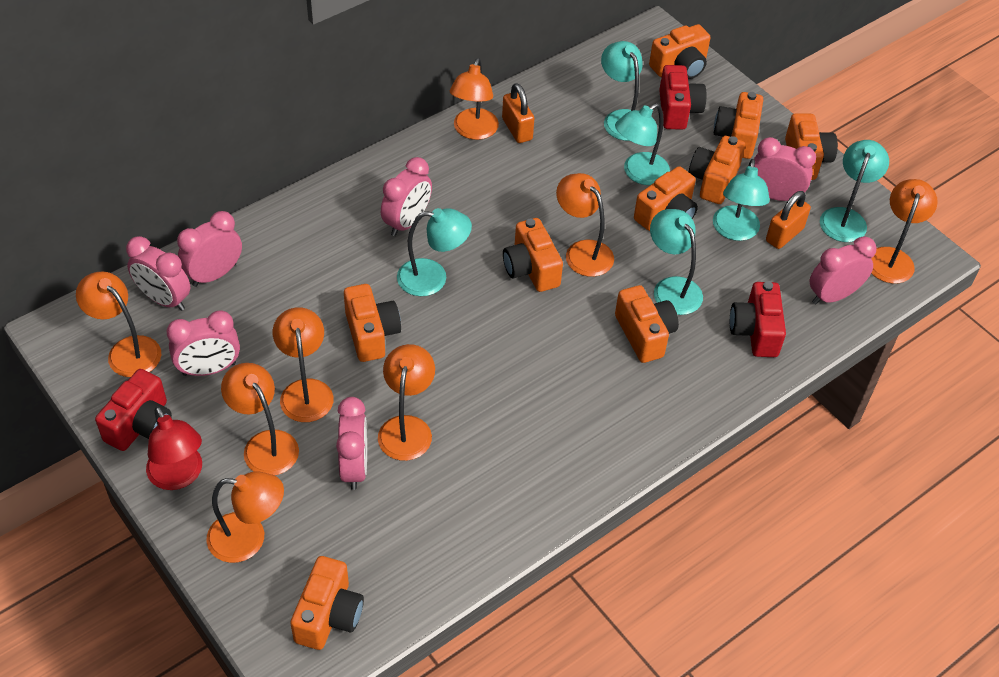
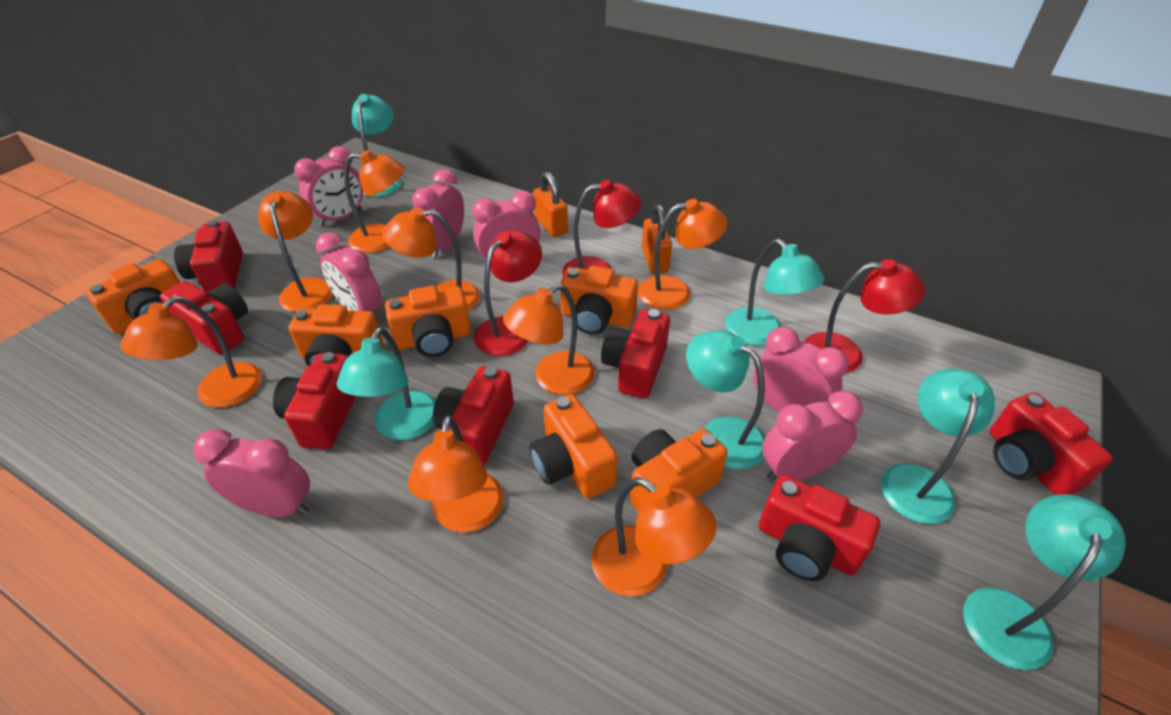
orange camera: [290,556,364,650] [344,284,401,362] [503,218,563,292] [615,285,679,363] [634,166,698,231] [649,24,711,79] [689,136,745,204] [714,92,763,159] [785,113,838,180] = 9 -> [86,259,180,334] [289,304,383,366] [385,286,471,357] [530,394,618,499] [560,266,638,335] [630,428,728,512] = 6
red camera: [95,369,172,451] [659,65,706,130] [730,281,786,357] = 3 -> [160,281,248,354] [174,220,243,293] [273,352,356,450] [433,366,514,466] [601,309,670,398] [759,474,880,581] [990,392,1113,495] = 7
red lamp: [146,406,202,490] = 1 -> [474,230,542,356] [562,180,641,276] [804,259,926,373] = 3

